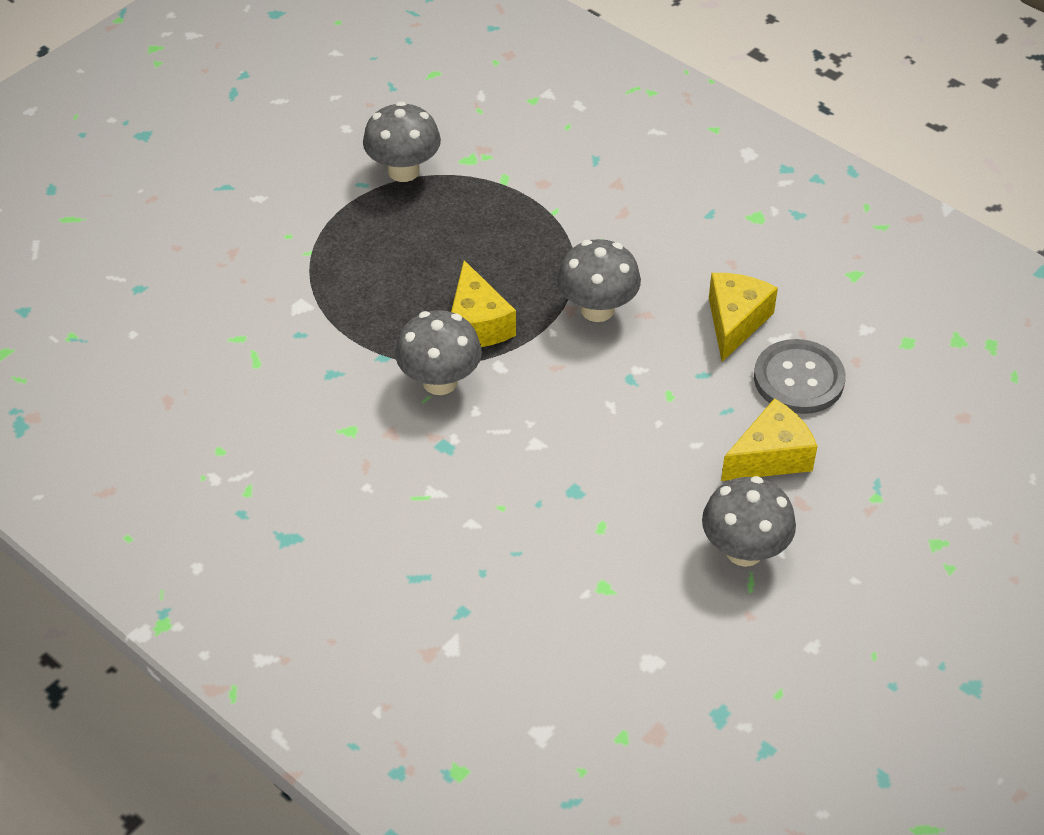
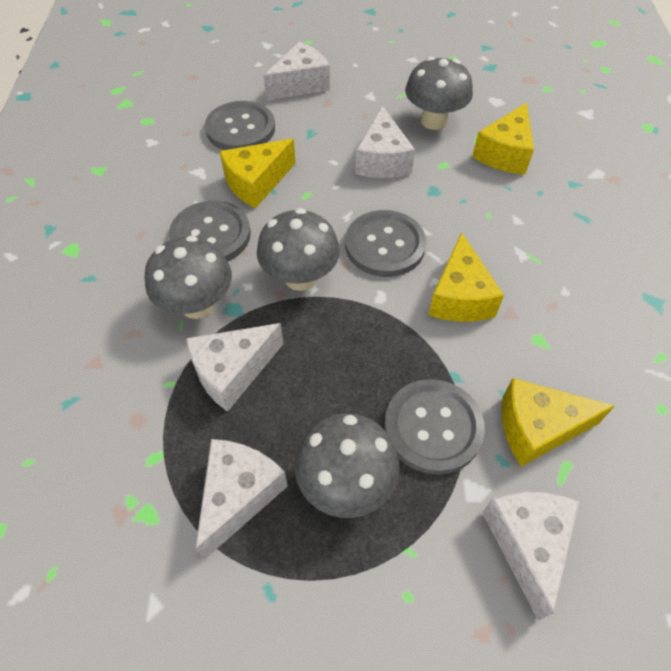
grey button: [754,339,846,414] = 1 -> [169,201,251,262] [205,101,275,150] [345,210,426,277] [384,379,485,475] = 4
white cheese: none = 0 -> [186,323,283,412] [195,439,288,560] [264,42,330,101] [355,106,415,178] [482,492,579,621] = 5
yellow cheese: [451,260,516,347] [709,273,778,362] [721,398,818,481] = 3 -> [220,139,296,208] [428,232,504,322] [472,103,534,174] [501,378,615,467] = 4

